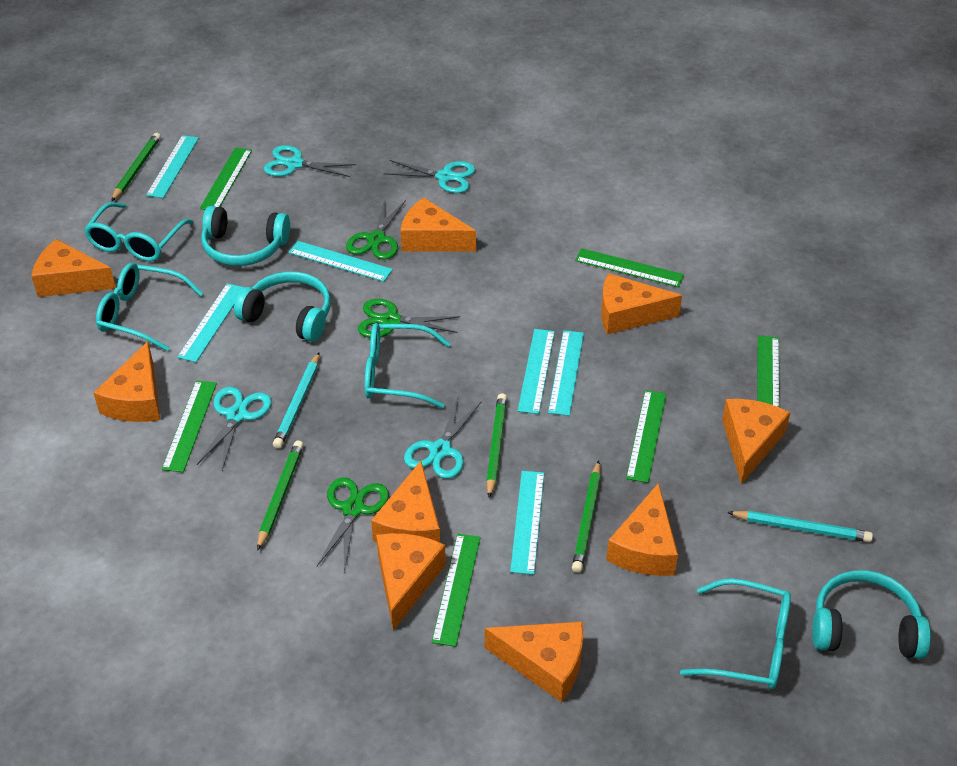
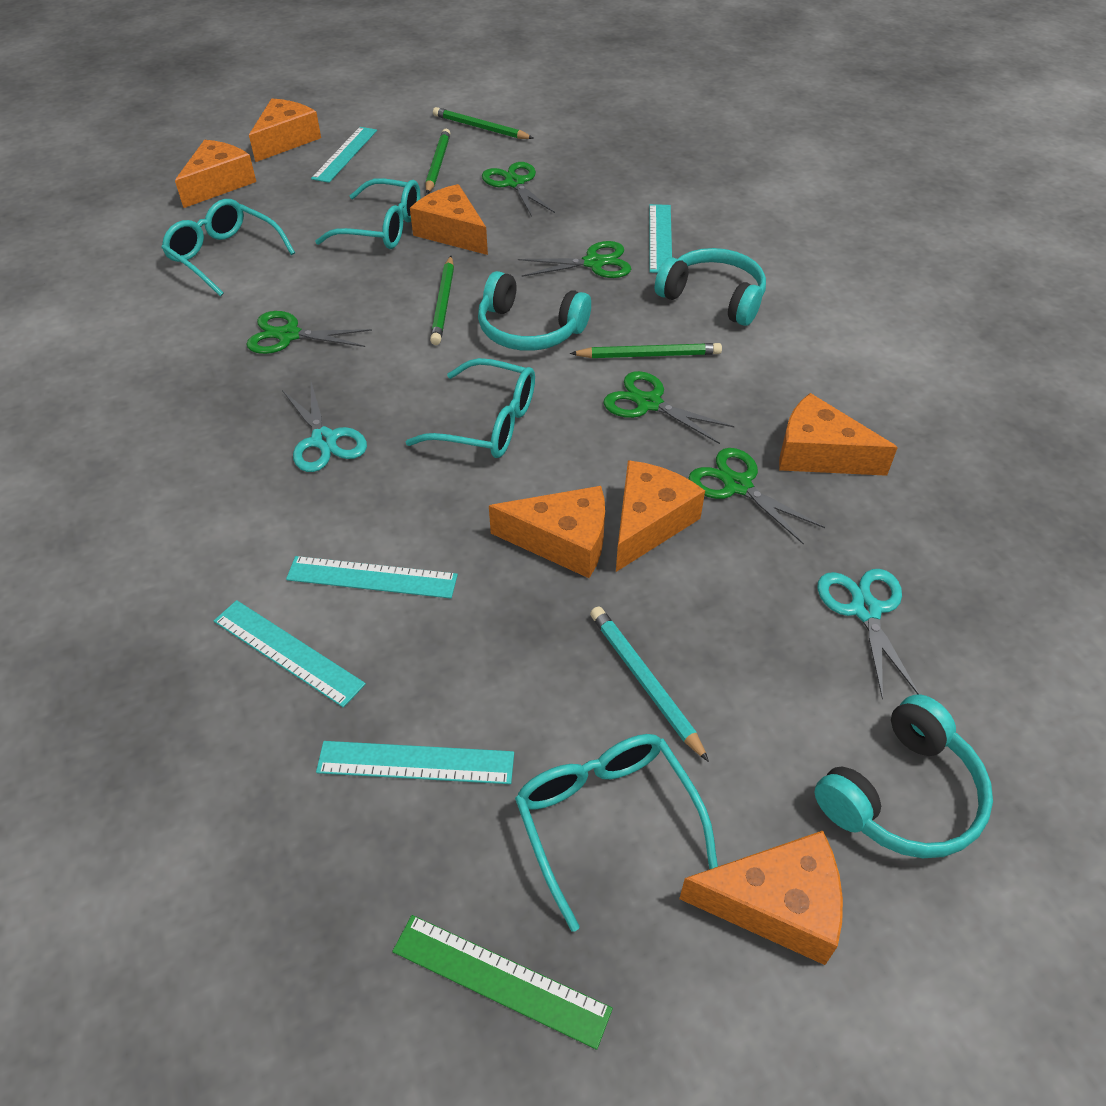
green ruler: [162,380,217,472] [200,147,252,210] [432,534,481,647] [575,248,684,287] [626,390,666,483] [758,335,780,407] = 6 -> [392,915,613,1050] = 1
green scissors: [317,477,389,572] [346,200,406,259] [358,299,460,338] = 3 -> [246,311,372,354] [482,162,555,217] [518,241,631,278] [604,371,735,444] [689,448,825,545] = 5
orange cheese: [31,239,116,297] [93,341,160,422] [371,461,440,542] [376,533,446,631] [400,197,476,252] [485,621,583,702] [601,273,682,335] [606,483,678,576] [722,399,791,484] = 9 -> [175,140,256,208] [249,98,321,162] [410,184,488,255] [489,486,605,578] [616,460,705,572] [679,831,843,965] [779,393,898,476] = 7
turquoise pencil: [273,353,319,449] [727,511,873,542] = 2 -> [590,606,709,762] = 1
turquoise ruler: [146,135,199,198] [177,283,244,362] [288,241,393,282] [510,471,544,575] [517,329,555,414] [548,330,584,416] = 6 -> [214,600,366,708] [286,556,458,599] [311,127,377,183] [316,741,514,784] [649,204,672,273] = 5
turquoise scissors: [197,387,272,470] [264,145,356,177] [383,160,476,193] [404,397,482,479] = 4 -> [282,382,367,472] [817,569,919,700] = 2

